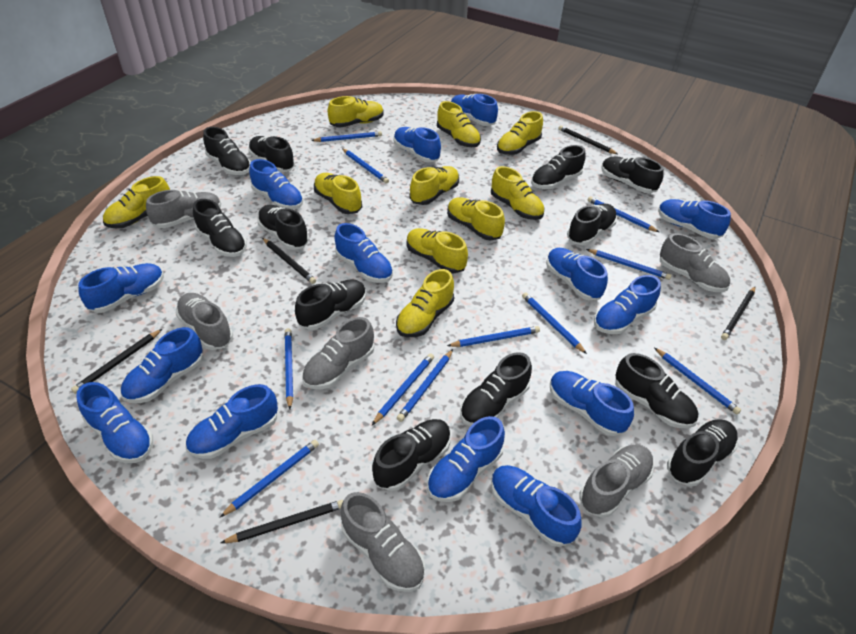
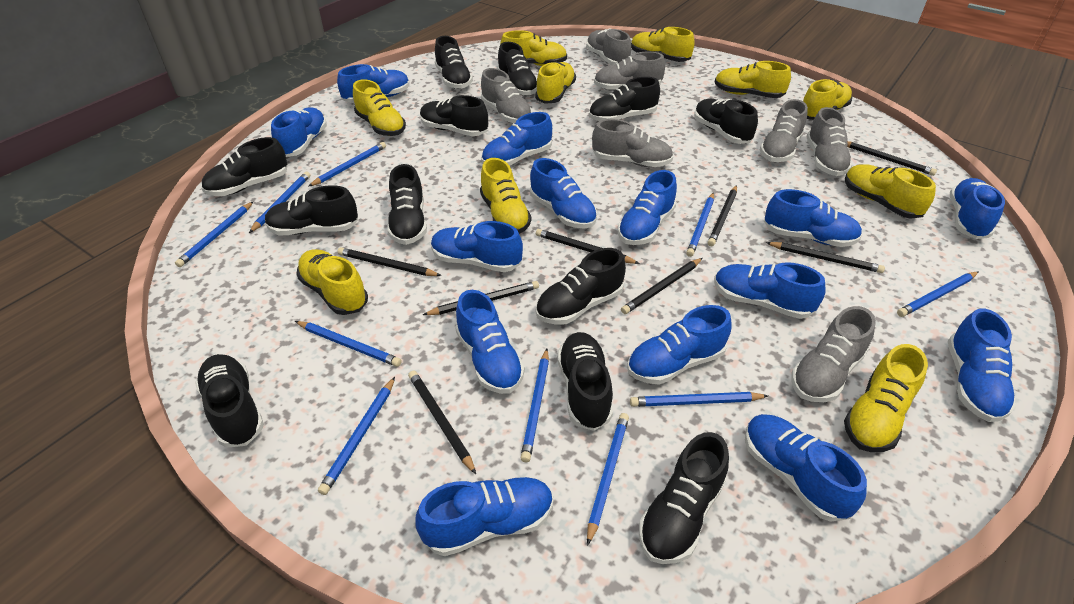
black pencil: [71,329,162,394] [221,500,344,543] [262,238,316,284] [558,125,618,154] [721,287,755,340] = 5 -> [338,247,442,276] [408,370,476,474] [423,281,539,315] [536,229,640,264] [621,258,702,314] [708,185,737,246] [766,242,885,273] [847,141,937,176] = 8
blue pencil: [220,440,319,517] [285,328,293,409] [311,131,382,142] [342,148,389,184] [372,353,434,425] [397,349,453,422] [447,326,540,347] [522,292,587,354] [586,249,672,280] [587,197,659,232] [655,348,741,414] = 11 -> [175,201,254,267] [249,172,310,233] [295,321,402,367] [308,142,386,187] [318,377,395,495] [521,349,549,462] [587,413,629,546] [630,392,768,407] [686,193,714,257] [897,272,978,317] = 10
grey shoe: [146,190,221,228] [176,293,233,350] [302,317,374,389] [340,492,425,592] [579,445,654,518] [660,233,730,292] = 6 -> [481,68,532,123] [586,28,631,65] [592,119,673,167] [594,52,665,91] [760,99,808,162] [791,306,876,402] [806,107,853,176] = 7

